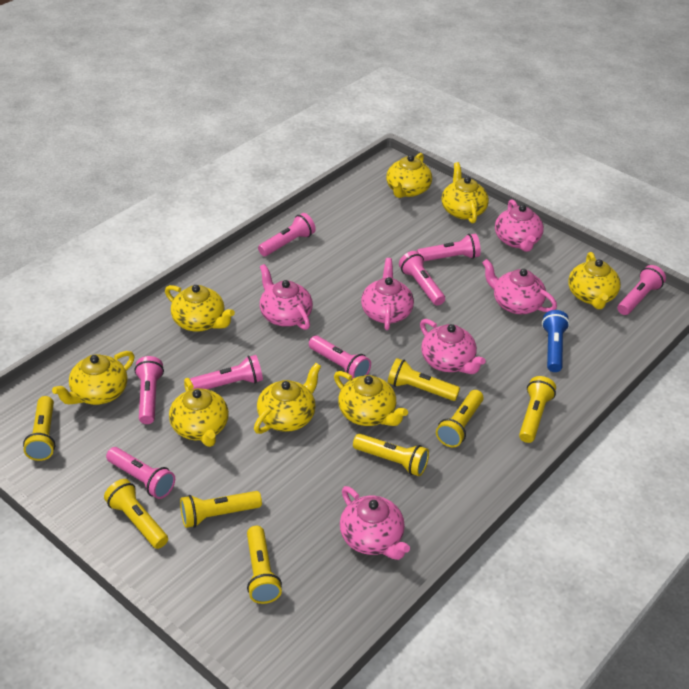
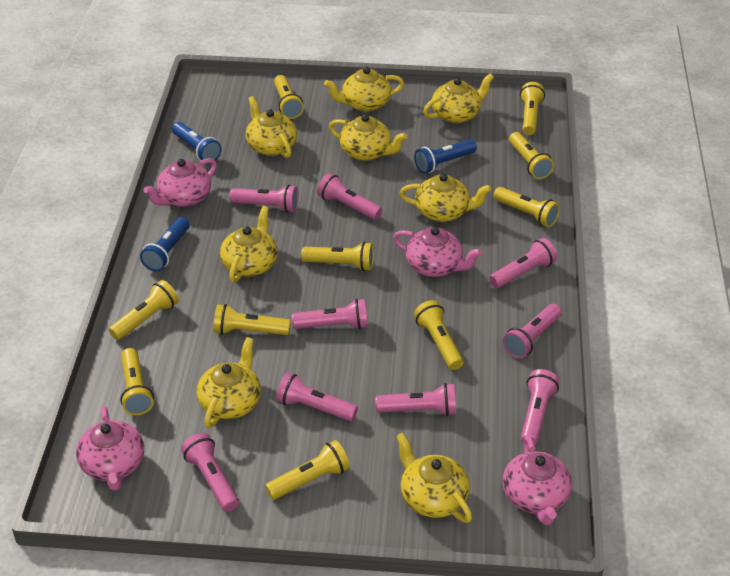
blue flashlight: [542,310,570,372] = 1 -> [140,217,190,271] [172,122,222,161] [414,139,477,173] = 3
pink flashlight: [106,447,175,499] [134,356,164,424] [190,355,263,389] [258,213,316,256] [309,336,371,379] [399,251,445,306] [417,234,481,261] [617,265,666,315] = 8 -> [181,433,239,512] [230,185,299,213] [276,373,358,421] [292,299,368,329] [317,173,382,220] [375,383,456,416] [489,238,557,288] [503,304,561,358] [521,369,559,445] = 9
pink teapot: [260,264,313,330] [340,486,410,560] [361,258,414,330] [420,319,486,374] [482,259,557,314] [495,199,544,252] = 6 -> [76,406,144,491] [143,158,217,207] [393,227,482,277] [502,435,572,525] = 4
yellow flashlight: [23,396,55,461] [104,479,168,549] [180,491,262,528] [247,526,282,604] [353,434,429,476] [388,358,460,401] [436,390,484,447] [519,376,556,443] = 8 -> [109,280,179,340] [120,348,154,415] [214,304,291,335] [265,440,350,500] [274,75,304,119] [301,242,374,271] [414,300,464,370] [493,187,560,228] [509,132,554,179] [520,82,545,135] = 10

